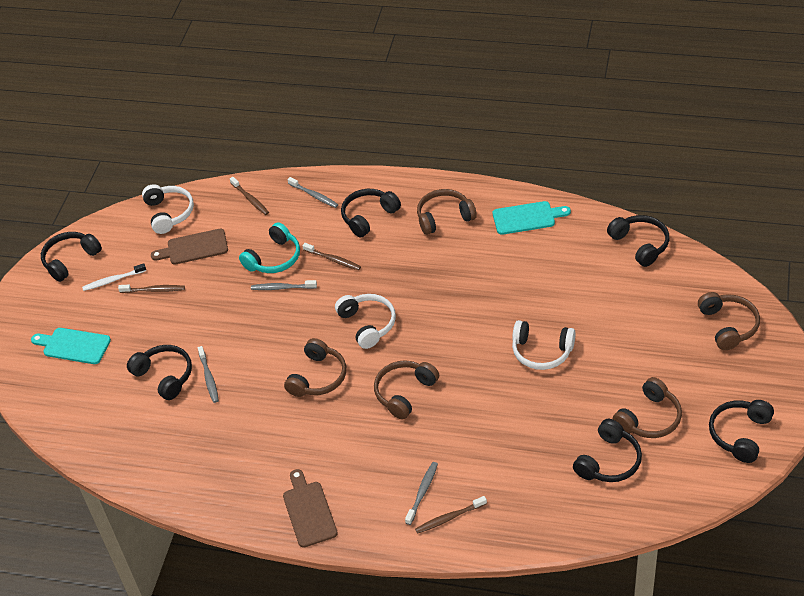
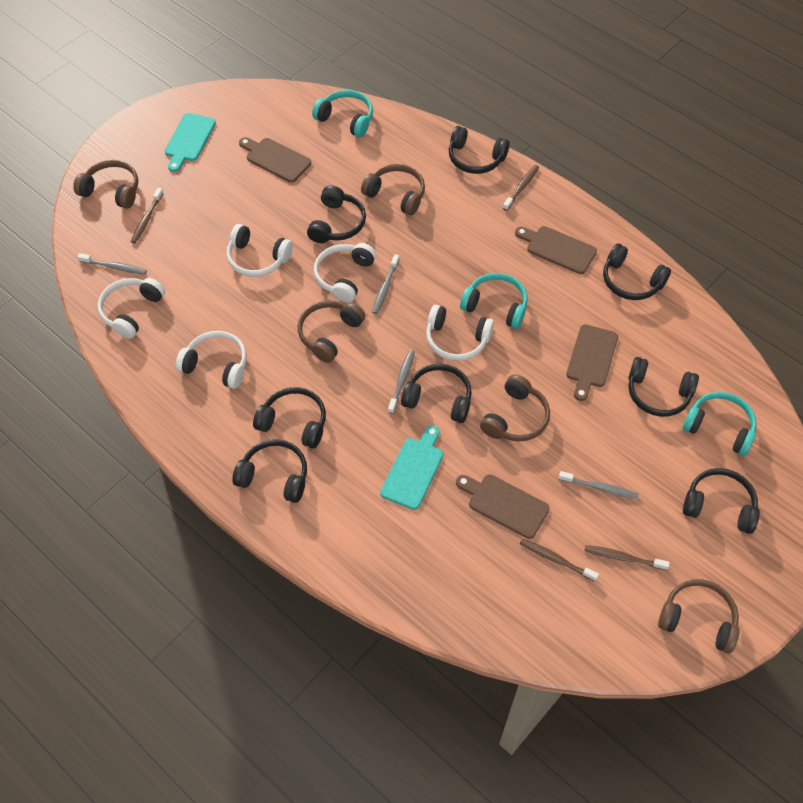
black headphones: [41,232,102,282] [127,345,192,400] [341,189,401,237] [573,419,642,482] [607,215,669,267] [709,400,774,463] = 6 -> [232,439,307,503] [253,387,326,449] [307,185,366,243] [401,364,472,423] [449,126,510,174] [603,243,671,300] [628,357,699,417] [683,468,760,534] = 8
brown cutting board: [151,229,228,265] [283,469,338,548] = 2 -> [239,137,311,183] [456,474,550,539] [515,226,597,274] [566,324,618,401] = 4
turquoise headphones: [239,222,300,273] = 1 -> [312,90,373,137] [460,273,528,329] [682,392,757,456] = 3
white headphones: [142,184,194,234] [335,294,396,349] [512,320,576,370] = 3 -> [98,278,165,339] [176,331,247,389] [226,224,293,277] [314,243,376,303] [426,305,494,361] = 5
white toothbrush: [82,263,146,291] = 1 -> none = 0

